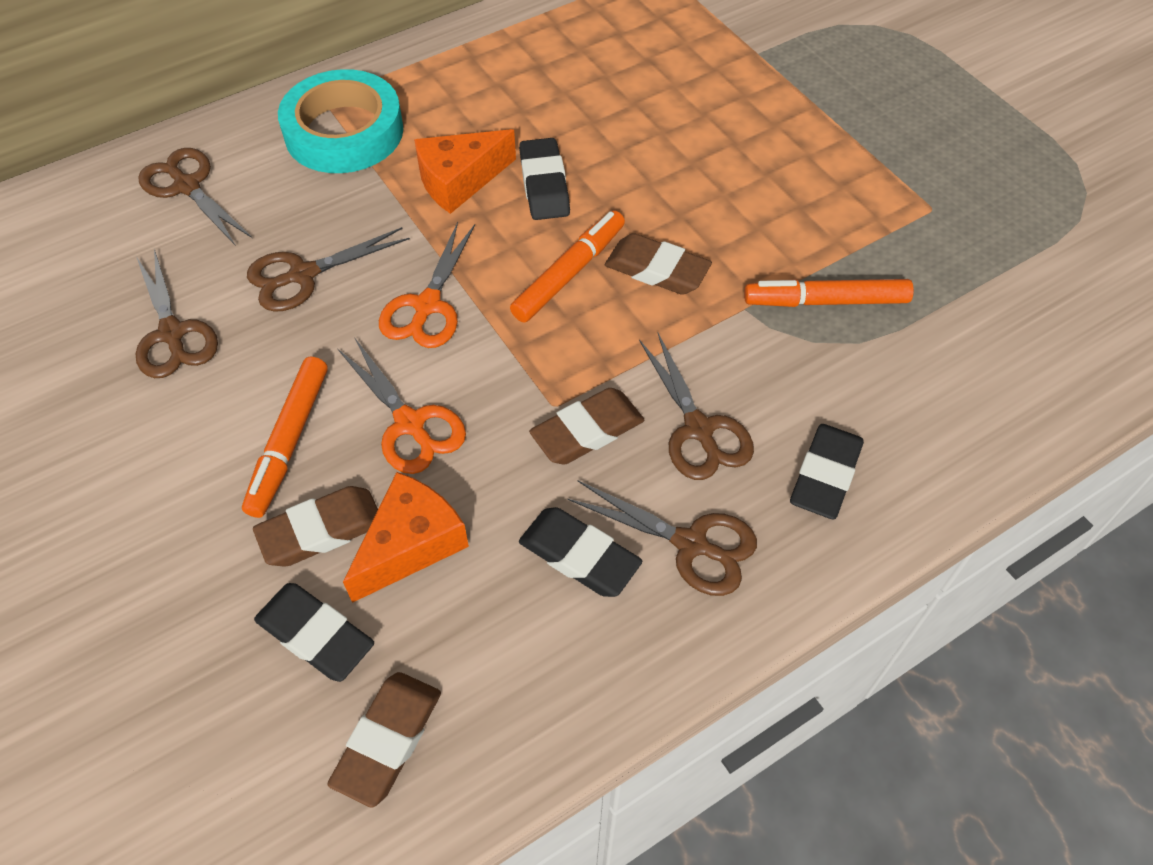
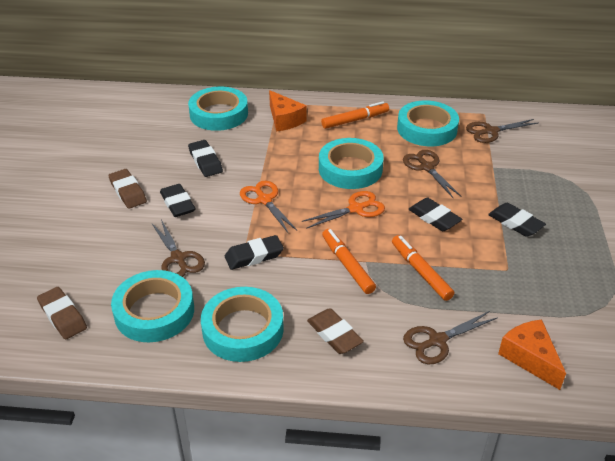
black eraser: [254,583,374,682] [519,138,570,220] [519,507,642,597] [790,424,864,520] = 4 -> [160,184,196,217] [188,140,223,177] [225,235,284,270] [409,198,462,231] [488,203,546,237] = 5
brown eraser: [253,486,378,567] [327,672,441,808] [529,388,644,465] [605,233,712,295] = 4 -> [37,287,87,339] [108,169,147,209] [307,308,364,354] = 3
brown scissors: [136,249,218,378] [138,148,252,246] [247,227,410,312] [567,480,757,596] [639,333,754,480] = 5 -> [152,220,205,277] [403,150,462,198] [403,311,497,364] [466,119,538,143] = 4
turquoise tape: [278,69,403,173] = 1 -> [111,270,194,342] [188,87,248,131] [201,287,284,362] [319,138,384,189] [397,100,459,147] = 5

